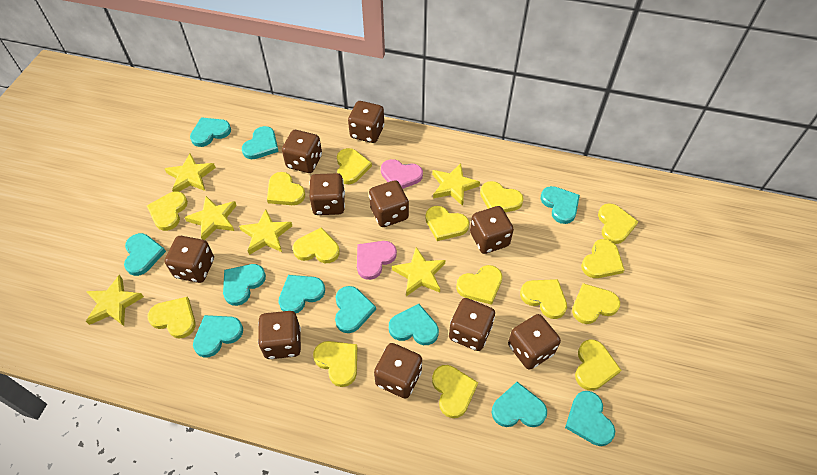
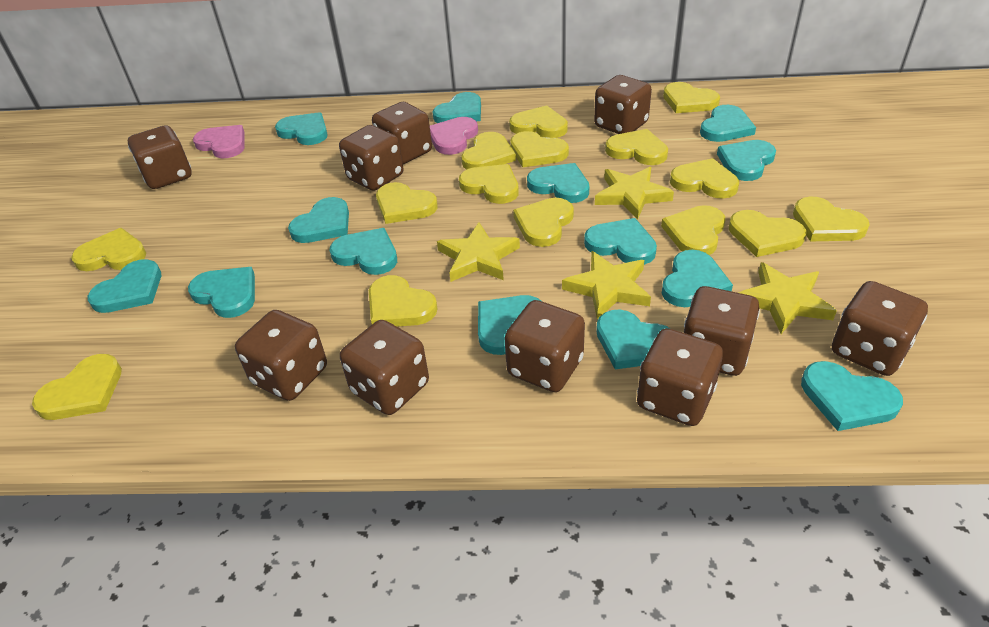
turquoise heart: [124,233,166,276] [190,117,231,147] [193,315,243,358] [223,264,266,306] [242,126,279,159] [278,275,325,313] [335,286,376,333] [389,304,439,345] [491,382,547,427] [541,186,580,224] [565,391,615,446] = 11 -> [88,259,161,313] [188,267,255,318] [275,112,328,145] [288,197,349,243] [330,228,397,275] [433,92,481,123] [478,295,541,355] [527,163,589,203] [584,218,657,265] [596,310,671,369] [662,250,733,307] [700,105,756,142] [717,140,776,181] [801,361,903,431] = 14
yellow star: [86,275,144,326] [165,153,216,192] [185,196,237,240] [239,209,292,255] [392,247,446,296] [432,163,480,206] = 6 -> [437,222,520,282] [562,251,651,319] [595,167,674,220] [739,262,837,334] = 4

